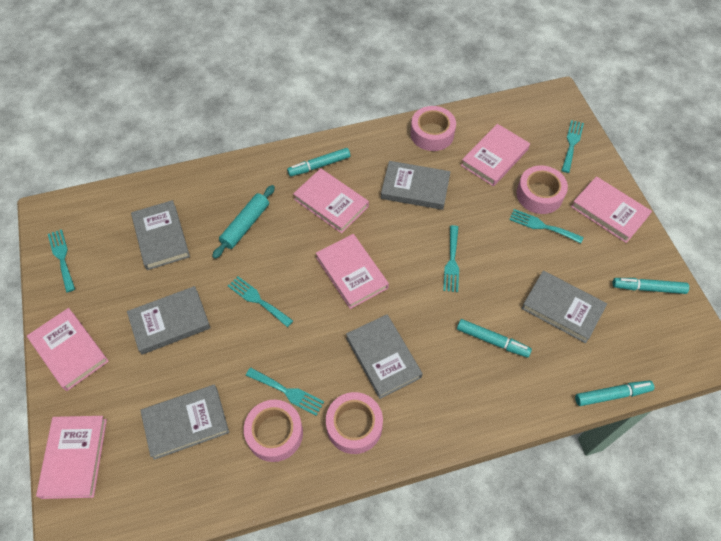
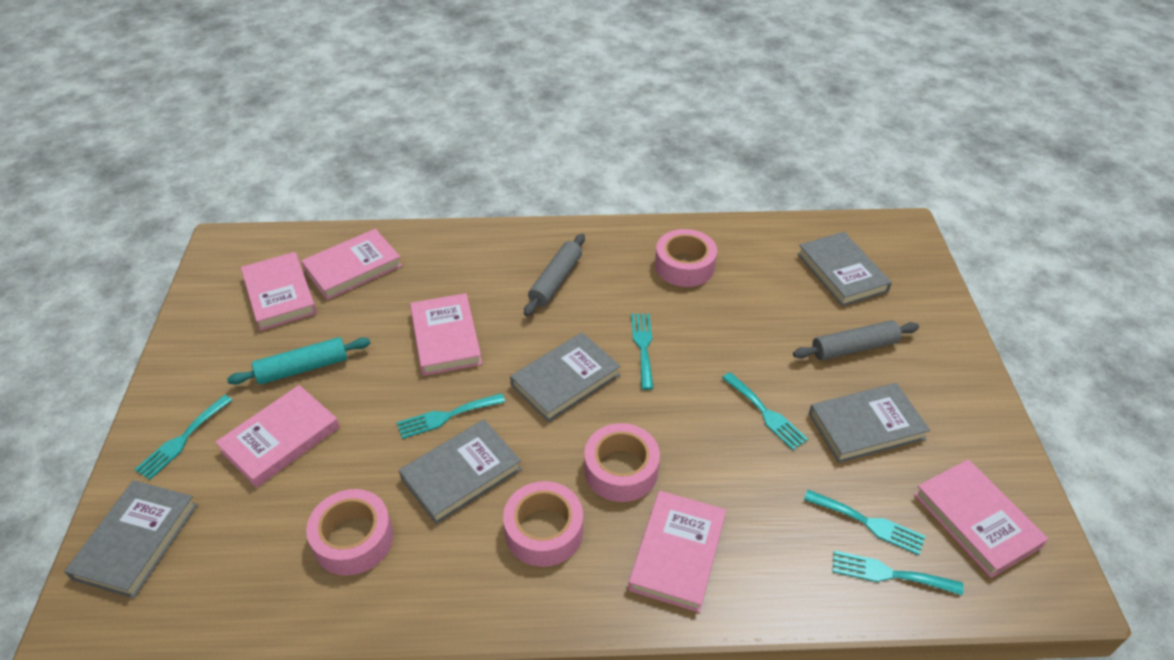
grey book: [127,286,211,355] [131,200,190,270] [140,384,229,460] [346,314,423,399] [381,161,451,210] [521,271,607,343] = 6 -> [64,480,197,598] [399,419,522,524] [510,332,621,422] [797,232,892,307] [809,383,930,463] = 5
grey rolling pin: none = 0 -> [524,234,585,316] [793,320,919,361] = 2
turquoise marker: [287,148,350,177] [457,319,532,358] [575,380,654,406] [613,278,689,294] = 4 -> none = 0

